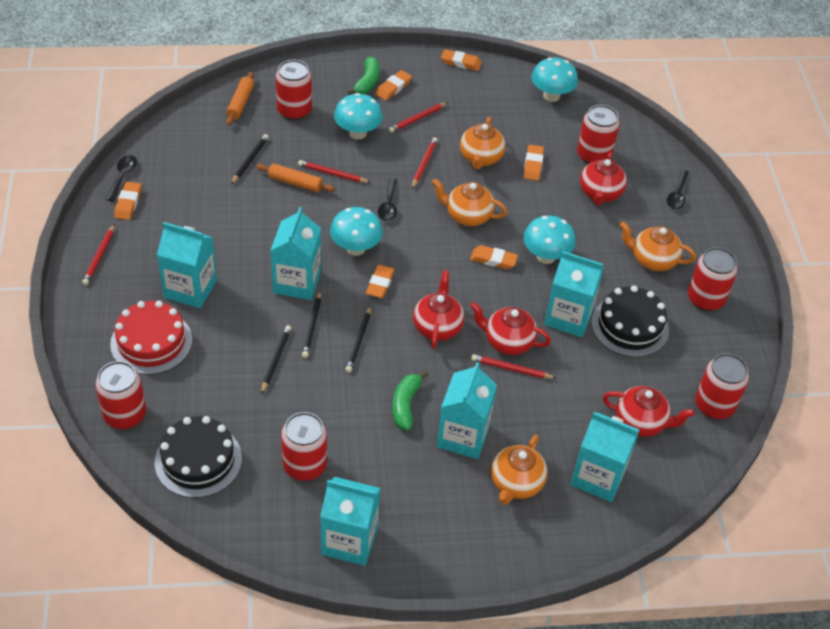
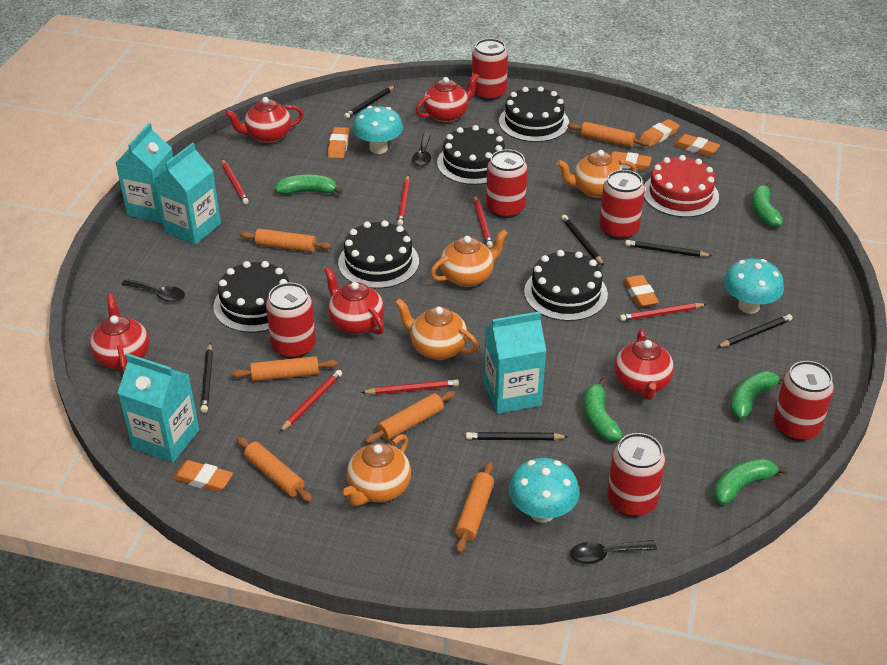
black cake: [154,416,242,498] [591,285,669,357] = 2 -> [213,261,289,333] [338,220,419,289] [437,125,505,185] [499,86,569,142] [524,250,608,321] = 5
black pencil: [231,134,269,184] [261,325,292,394] [302,291,321,358] [345,306,371,373] = 4 -> [200,343,213,413] [344,86,395,119] [466,432,568,440] [561,215,604,266] [625,240,712,257] [717,314,793,347] = 6
green banana: [347,57,380,95] [392,371,428,430] = 2 -> [275,175,343,195] [584,378,623,441] [714,458,788,505] [730,371,784,420] [752,182,783,228] = 5
orange rolling pin: [226,72,254,125] [256,163,335,192] = 2 -> [231,356,338,382] [237,437,313,502] [240,229,331,252] [365,391,455,443] [455,462,494,553] [567,122,649,148] = 6
red pencil: [82,224,115,285] [298,160,371,183] [389,102,448,133] [412,137,438,189] [471,354,556,379] = 5 -> [222,159,249,204] [280,370,342,432] [361,379,459,395] [397,175,410,226] [474,195,493,248] [620,303,707,321] = 6
red teapot: [413,270,464,349] [470,302,551,355] [580,152,627,206] [603,386,695,437] = 4 -> [90,294,149,374] [225,97,304,143] [324,267,384,335] [416,73,479,123] [615,330,674,400] = 5
turquoise carton: [157,222,217,308] [270,207,321,300] [320,477,380,566] [437,362,497,459] [544,251,604,337] [571,412,640,502] = 6 -> [116,123,173,223] [118,354,199,463] [154,143,221,245] [484,311,546,414] = 4
turquoise mushroom: [330,207,383,256] [334,93,383,140] [523,216,576,264] [532,57,578,102] = 4 -> [352,106,403,154] [509,458,580,523] [724,258,784,314] = 3

